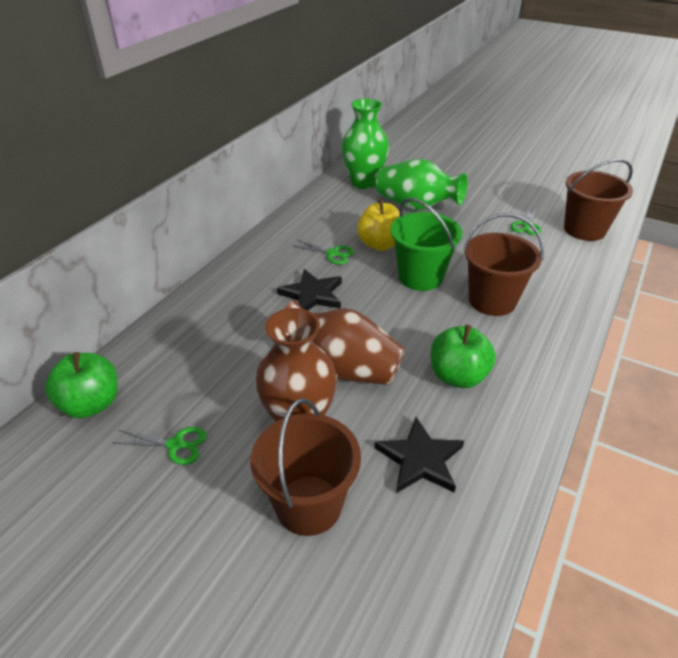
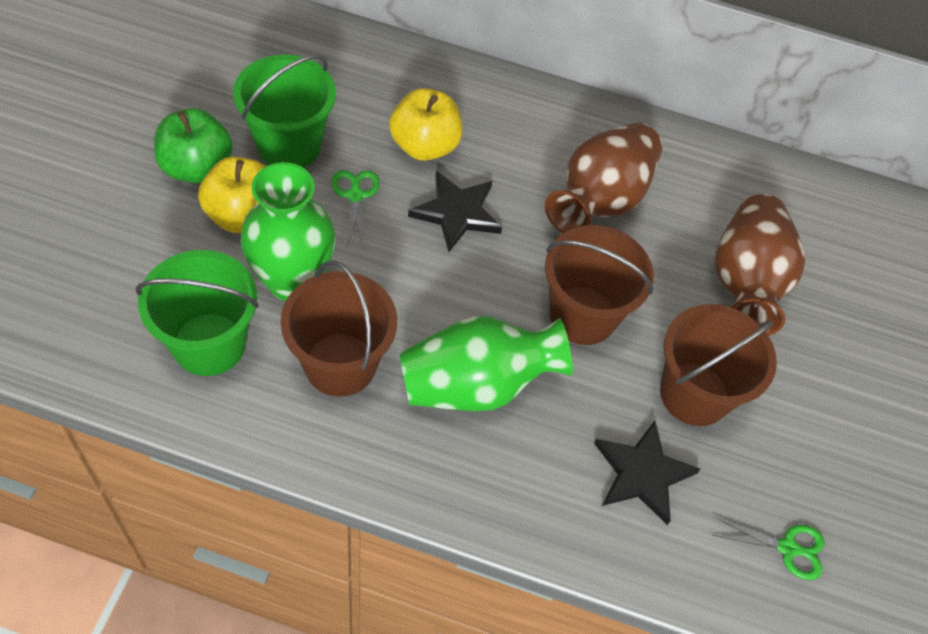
green apple: [45,352,118,418] [431,325,496,388] = 2 -> [154,108,233,183] = 1
green bucket: [390,198,462,291] = 1 -> [136,250,259,376] [233,55,336,168] = 2
green scissors: [115,427,207,465] [292,240,354,265] [511,206,541,236] = 3 -> [331,170,380,249] [711,517,825,580] = 2
yellow apple: [357,199,400,251] = 1 -> [198,157,266,233] [389,88,462,161] = 2

